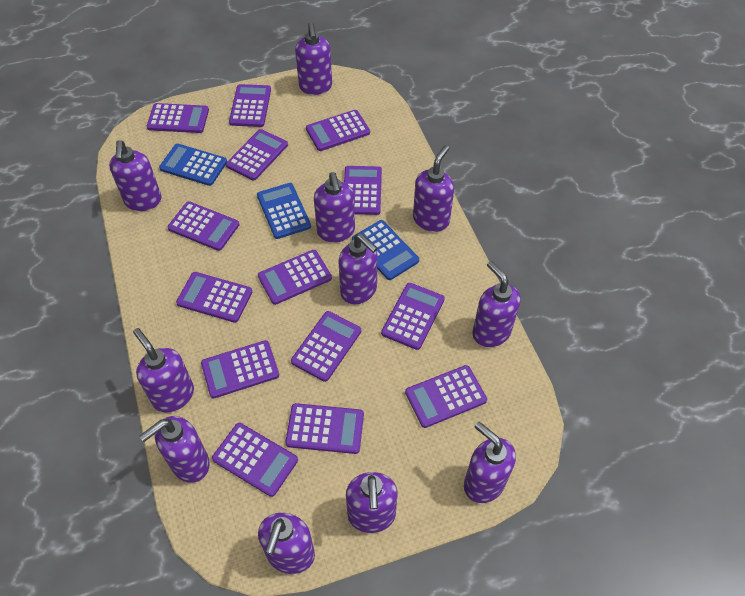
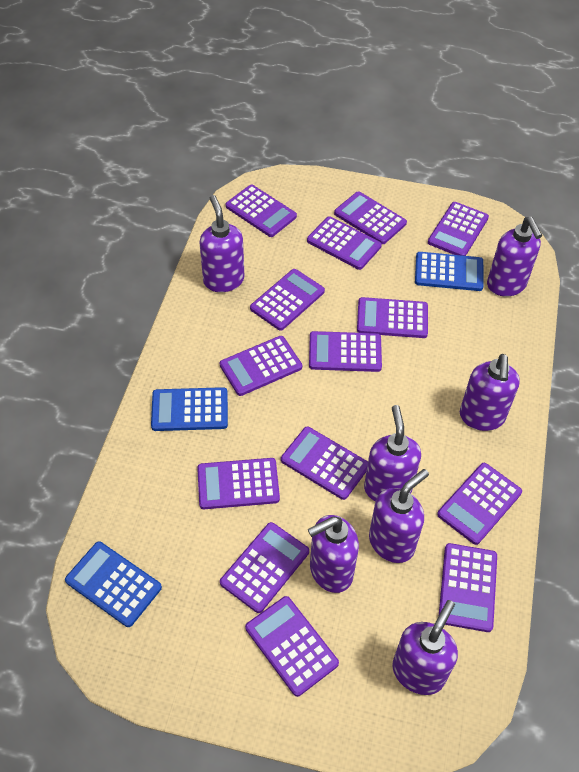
purple soap dispenser: [109,140,161,211] [133,328,194,412] [139,416,210,483] [258,513,315,574] [295,22,332,95] [314,172,355,242] [338,234,378,305] [346,472,398,533] [413,145,454,232] [464,422,516,503] [473,261,521,347] = 11 -> [199,195,244,292] [308,515,359,593] [364,405,421,501] [369,469,429,563] [392,600,458,695] [460,354,520,431] [487,217,542,297] = 7

